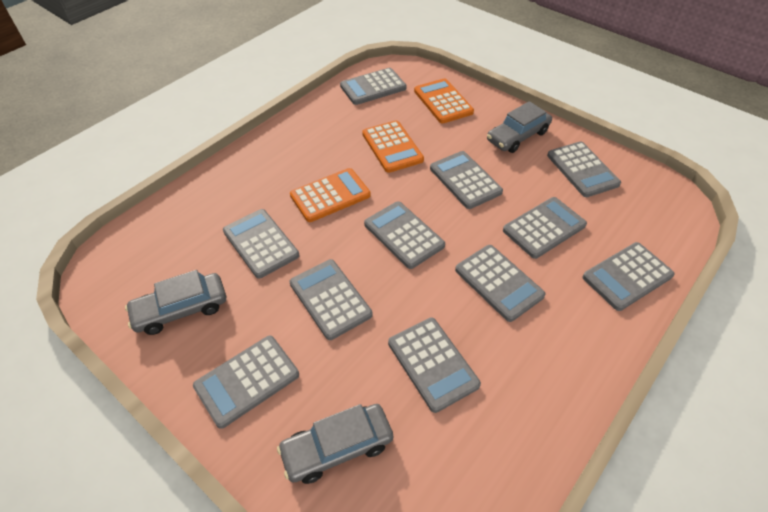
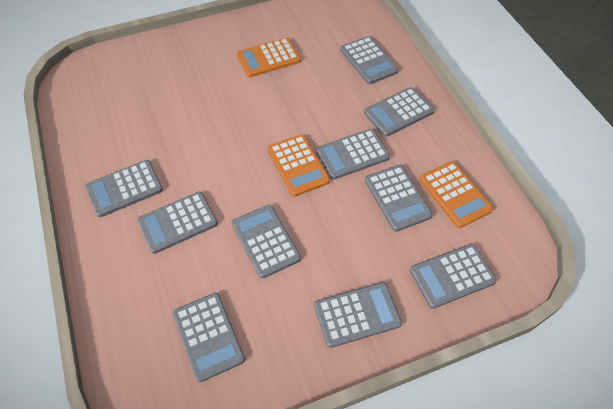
grey calculator: [193,335,299,429] [223,209,299,279] [290,259,373,340] [340,68,407,105] [364,201,445,269] [388,317,481,413] [430,151,503,209] [455,245,546,322] [503,197,587,259] [547,141,621,197] [583,242,675,311] = 11 -> [85,160,163,217] [137,192,218,254] [173,293,245,382] [232,205,301,279] [314,282,402,348] [316,129,390,180] [340,36,399,84] [364,87,434,137] [365,165,433,232] [410,244,497,309] = 10
grey car: [125,270,226,335] [277,404,393,484] [487,101,552,153] = 3 -> none = 0

